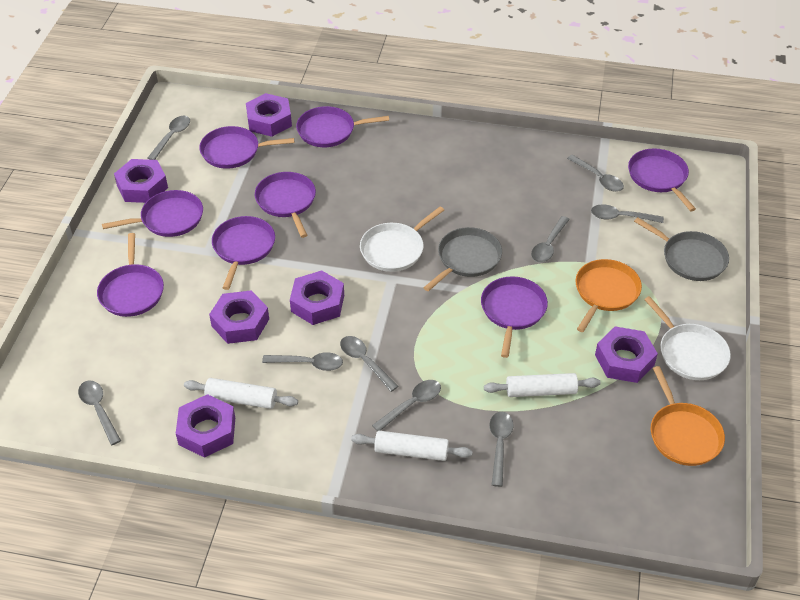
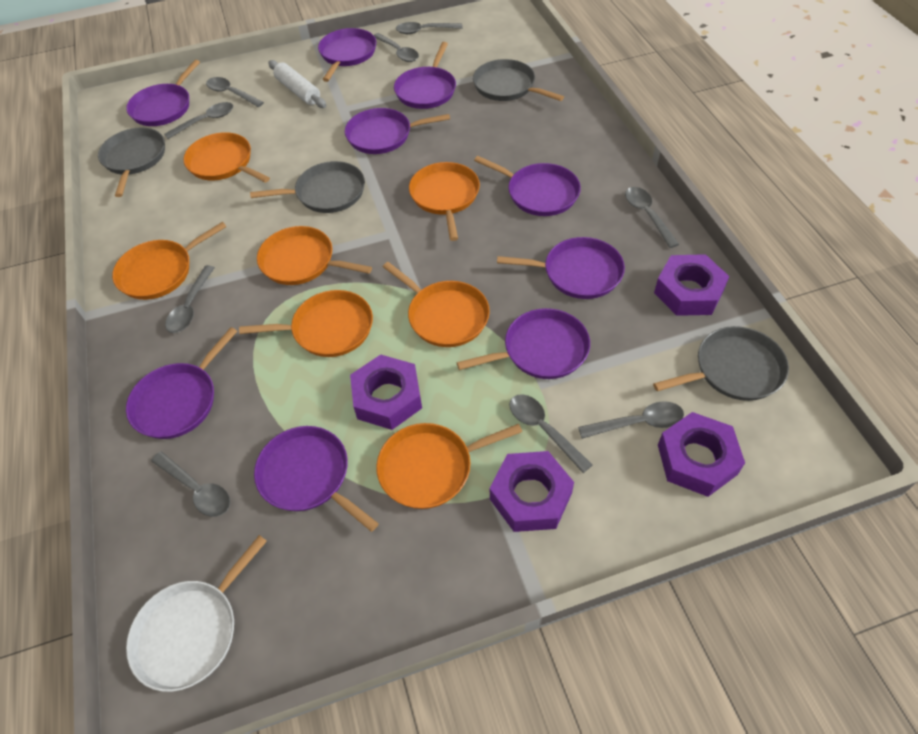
grey pan: [423,227,502,291] [634,217,729,281] = 2 -> [98,127,165,197] [250,161,365,213] [473,59,564,101] [653,326,789,401] = 4
orange pan: [576,259,642,332] [651,366,725,466] = 2 -> [112,222,227,300] [183,132,270,183] [239,290,373,357] [257,226,372,285] [376,423,522,509] [383,262,490,347] [409,162,480,241] = 7
purple nut: [114,159,168,203] [176,394,235,458] [209,290,269,344] [246,93,292,137] [290,270,344,325] [595,326,658,383] = 6 -> [350,355,422,430] [490,451,574,532] [654,254,729,316] [658,412,745,497] = 4
purple pan: [97,233,164,317] [102,190,203,237] [199,126,294,169] [212,216,275,290] [255,172,316,238] [296,106,389,147] [481,276,548,358] [628,148,696,211] = 8 -> [126,60,200,126] [126,327,237,439] [254,426,379,532] [318,28,376,82] [345,108,450,154] [394,42,456,109] [457,308,590,379] [474,156,581,216] [497,237,625,299] = 9
white pan: [360,206,444,272] [644,296,731,380] = 2 -> [126,535,267,692] = 1
white rolling pin: [184,378,298,409] [351,431,473,461] [484,373,600,397] = 3 -> [268,60,326,108] = 1

